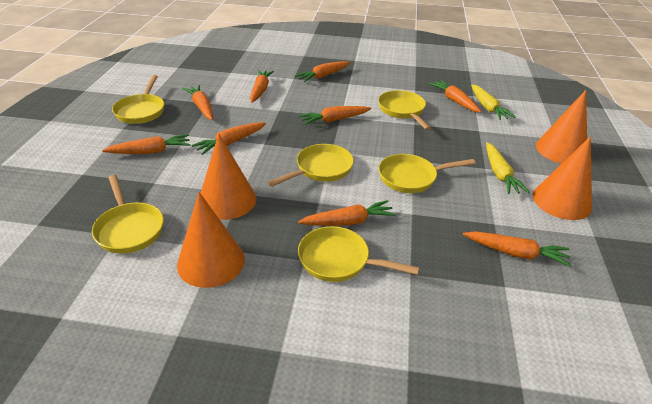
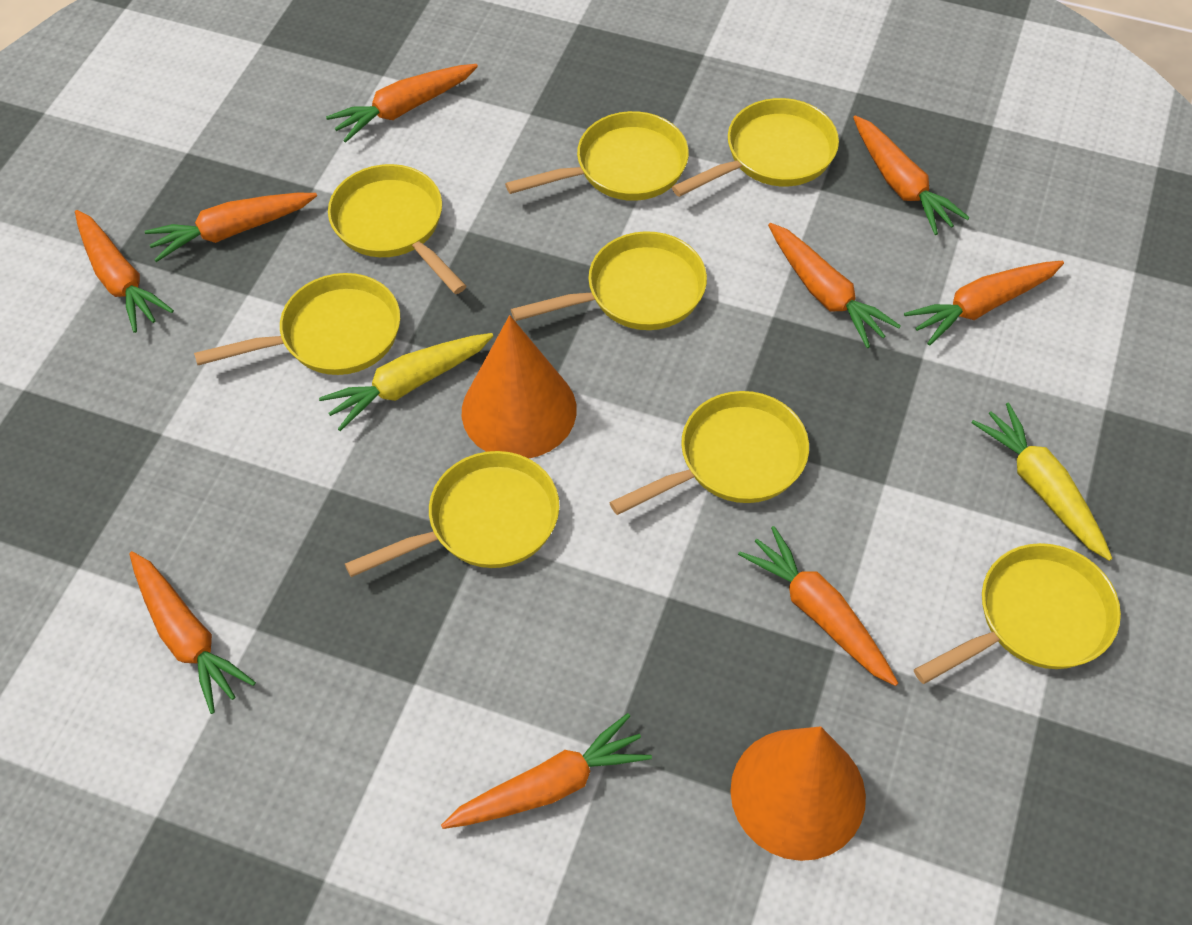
orange cone: [177,192,245,288] [201,133,257,220] [533,137,592,220] [536,90,587,164] = 4 -> [462,315,577,458] [730,726,866,861] = 2
yellow pan: [92,175,164,254] [112,75,164,124] [268,144,354,187] [298,226,419,282] [378,90,431,130] [379,154,475,193] = 6 -> [194,273,400,375] [328,164,467,294] [345,451,559,577] [505,111,689,201] [511,231,707,330] [609,391,809,515] [672,98,839,197] [914,543,1121,684] = 8

